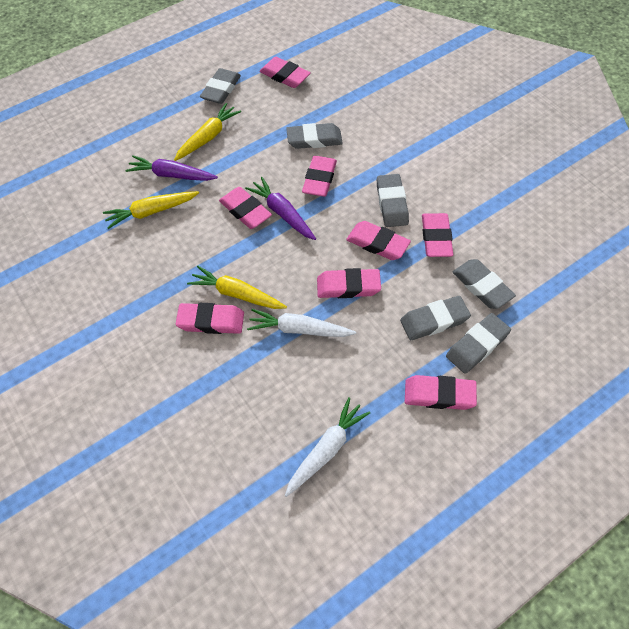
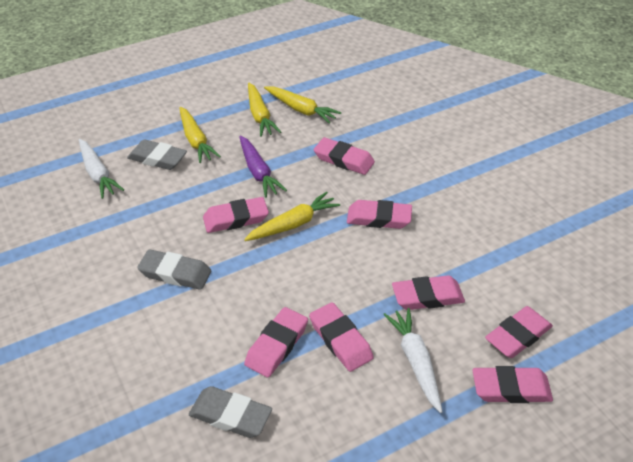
grey eraser: [200,68,241,104] [286,123,343,149] [377,174,409,227] [400,296,471,340] [446,313,511,374] [453,259,516,309] = 6 -> [127,139,187,170] [137,249,211,290] [189,386,272,438] = 3
purple carrot: [126,156,218,181] [245,177,316,240] = 2 -> [239,136,287,198] = 1
yellow carrot: [103,191,199,229] [174,103,241,161] [187,265,287,309] = 3 -> [179,107,221,163] [244,192,340,241] [248,83,281,137] [264,86,341,124] = 4

